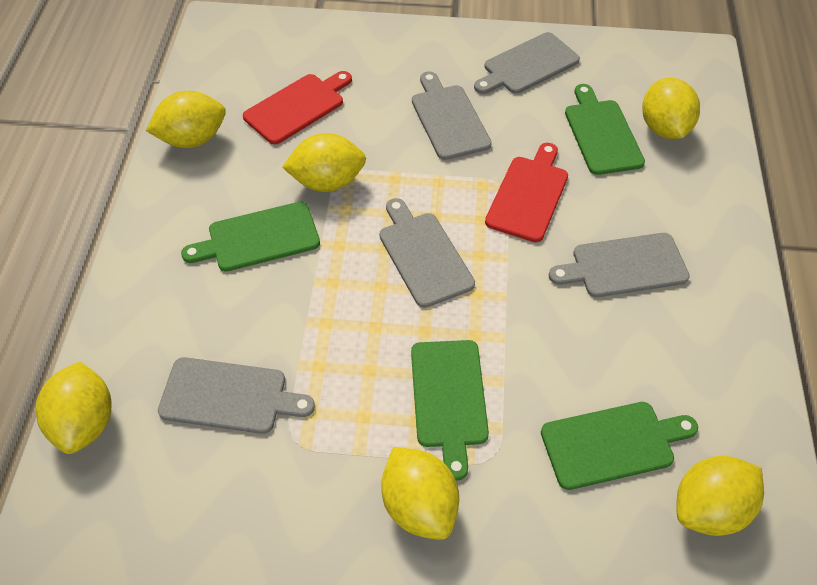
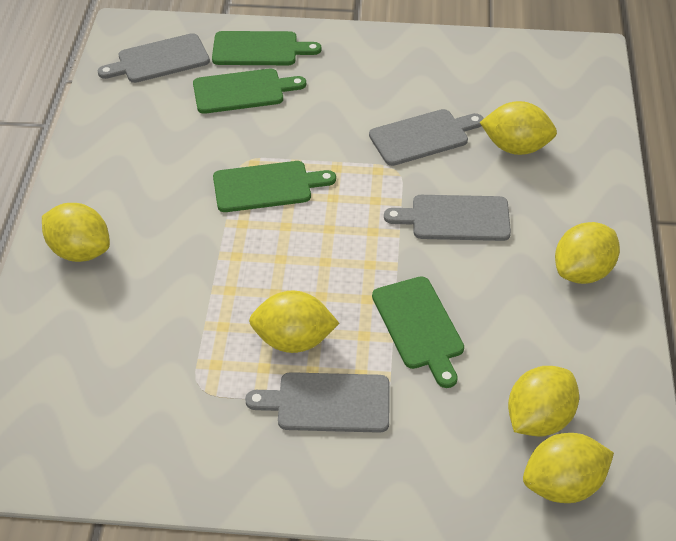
grey cutting board: [158,357,315,434] [380,198,475,308] [412,71,492,160] [474,32,580,94] [549,233,690,297] = 5 -> [98,33,210,83] [245,372,389,433] [369,109,484,166] [384,195,511,241] = 4
red cutting board: [243,71,352,144] [485,143,568,242] = 2 -> none = 0

